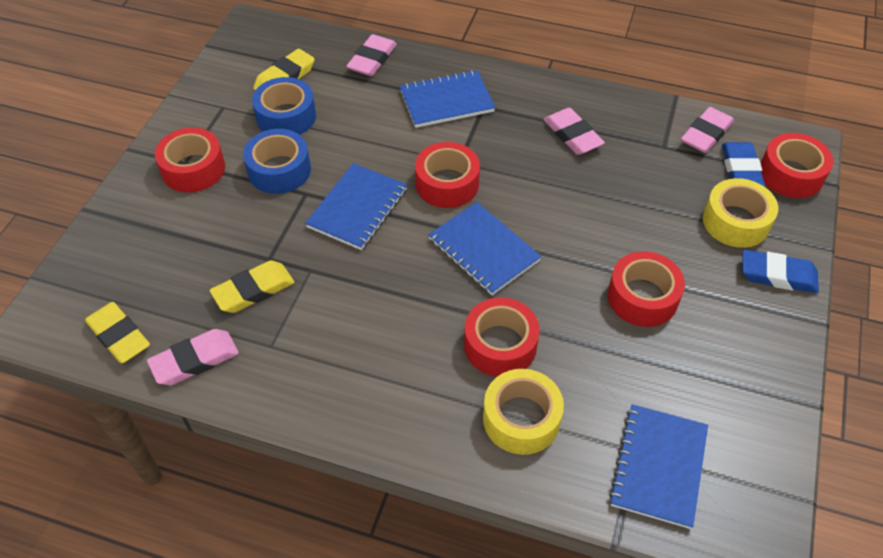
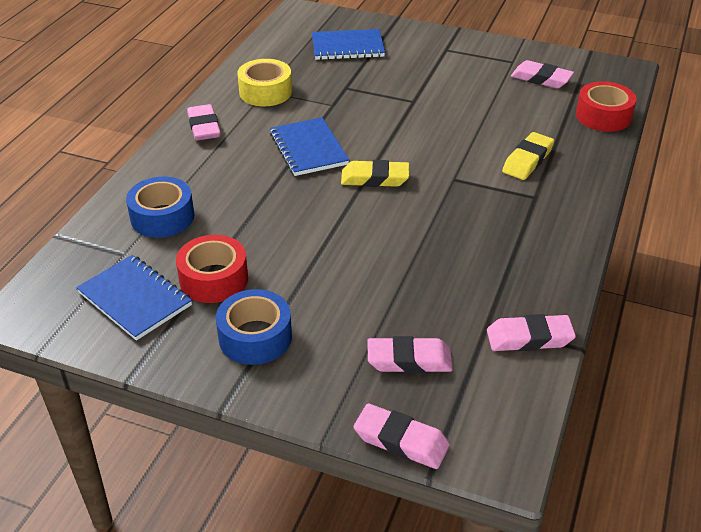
blue eraser: [722,142,765,187] [742,250,819,293] = 2 -> none = 0
blue notebook: [305,163,407,250] [400,70,495,128] [428,202,541,295] [609,404,708,529] = 4 -> [76,255,192,341] [270,117,349,176] [312,29,385,60] = 3
pink eraser: [147,329,239,385] [347,34,397,76] [544,108,605,155] [681,107,734,153] = 4 -> [187,104,221,140] [354,404,450,469] [367,336,453,373] [487,314,576,351] [511,60,574,88] = 5
red tape: [155,127,225,193] [415,142,480,208] [464,298,540,377] [608,251,685,327] [761,133,833,198] = 5 -> [176,235,248,303] [576,81,637,132] = 2
yellow eraser: [85,302,150,363] [209,261,295,313] [253,49,315,90] = 3 -> [341,160,409,187] [502,132,554,180] = 2
yellow tape: [483,369,564,455] [703,178,778,248] = 2 -> [237,59,292,106] = 1

